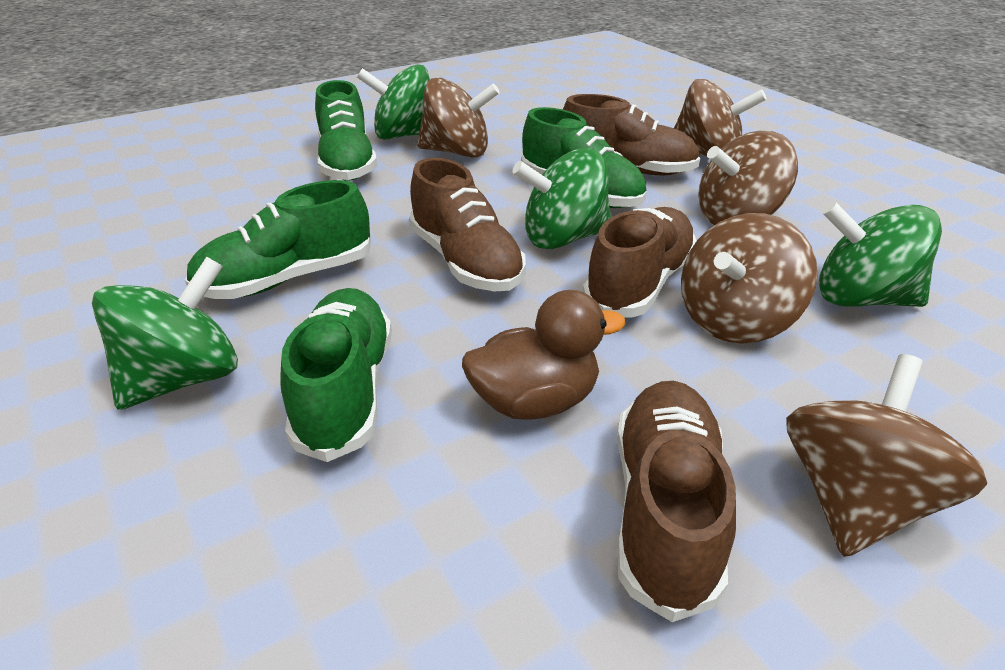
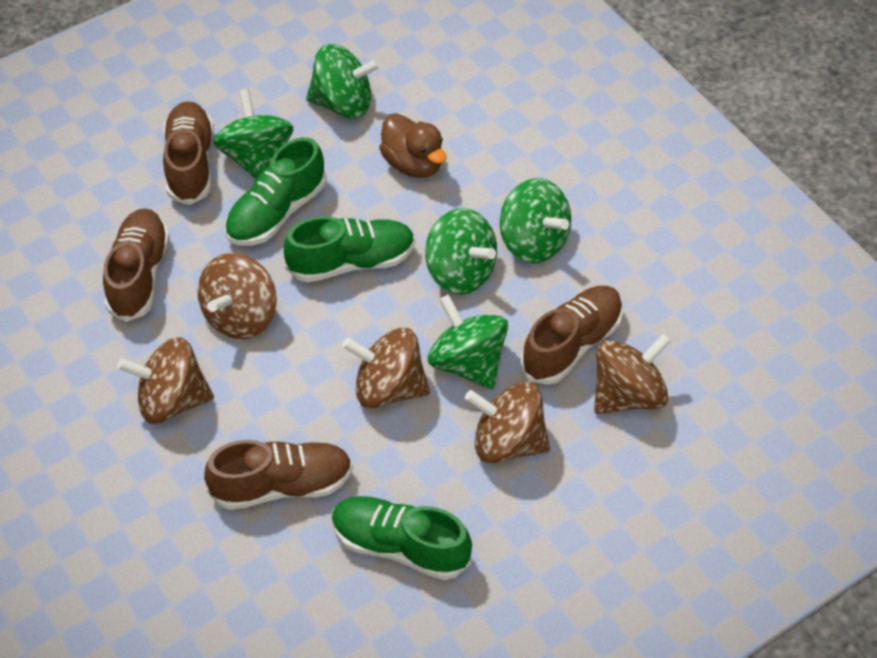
green shoe: [185,180,371,299] [280,288,392,462] [315,80,377,181] [521,107,647,208] = 4 -> [225,137,327,246] [284,216,415,283] [332,496,472,580] = 3
green spinning top: [92,257,238,410] [357,64,430,140] [512,148,611,249] [819,202,942,307] = 4 -> [213,89,293,179] [306,44,381,119] [425,208,497,295] [428,295,508,389] [500,178,571,263] = 5

